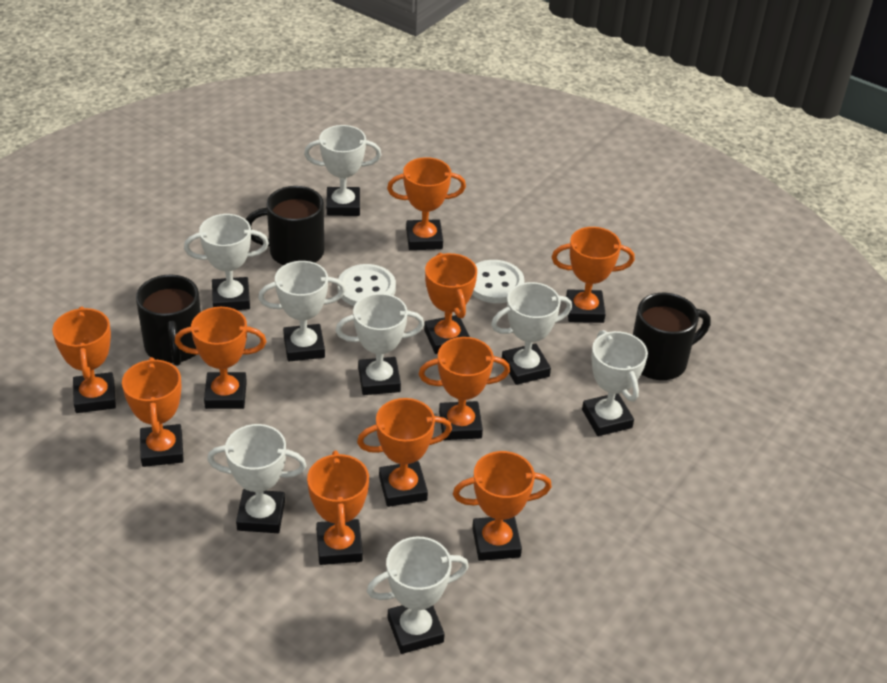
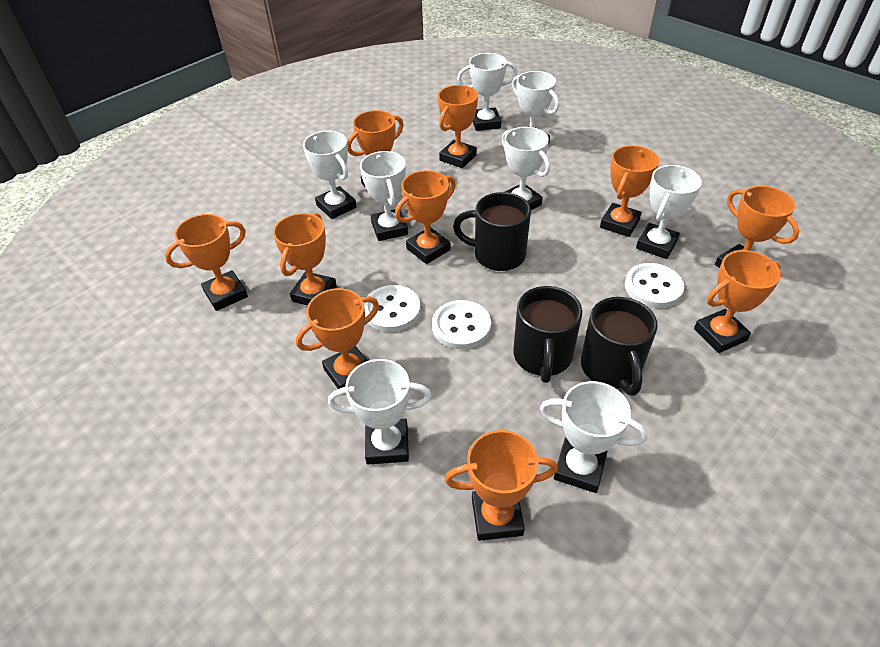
white button: [337,264,396,306] [472,260,524,303] = 2 -> [364,285,421,332] [432,300,491,349] [625,263,684,308] = 3

